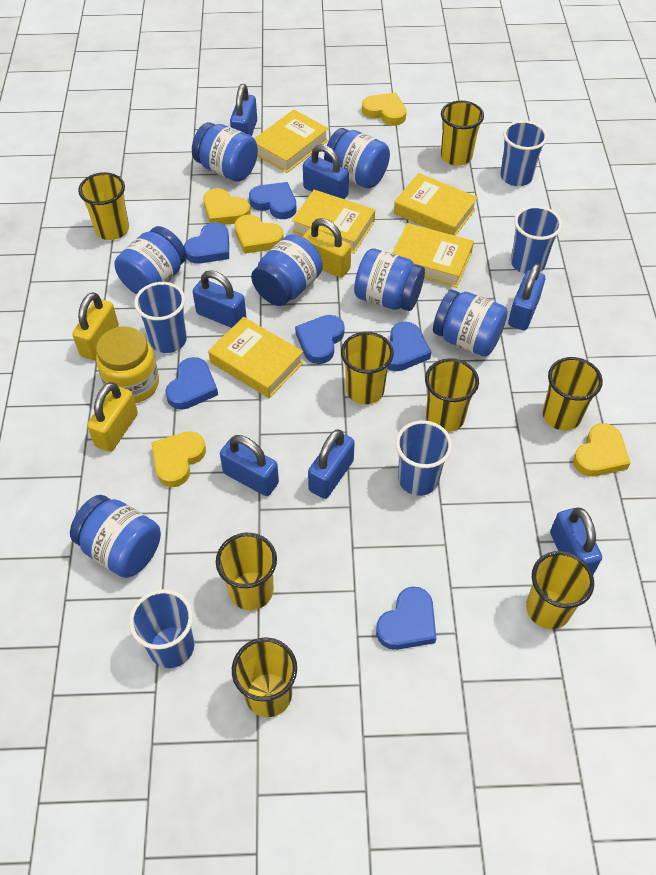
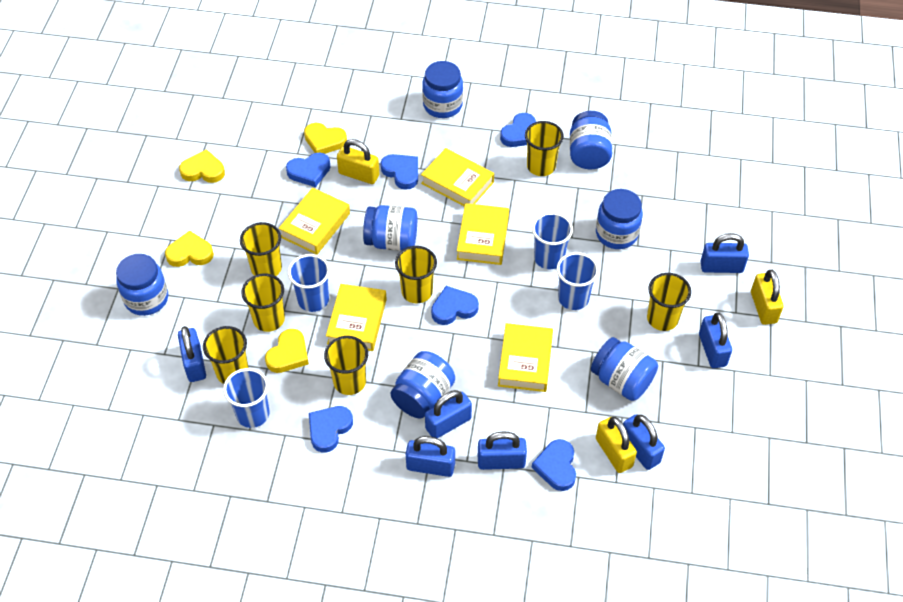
blue cup: [129,589,194,668] [134,282,187,353] [396,420,452,496] [501,120,548,186] [511,206,562,274] = 5 -> [223,368,270,428] [288,254,330,312] [532,212,573,269] [557,252,599,310] = 4
yellow cup: [78,172,129,240] [216,533,277,610] [232,637,297,717] [341,332,394,404] [425,358,479,432] [441,100,484,166] [526,551,594,629] [542,357,603,430] = 8 -> [203,326,248,384] [240,222,282,276] [241,274,285,332] [324,336,368,395] [395,246,437,303] [525,121,564,176] [647,273,691,331] = 7
yellow heart: [151,431,206,487] [203,188,251,224] [235,215,284,254] [362,92,407,126] [573,423,631,477] = 5 -> [165,231,214,267] [179,149,225,183] [265,329,309,373] [304,123,347,154] = 4
yellow jar: [96,326,159,403] = 1 -> none = 0

